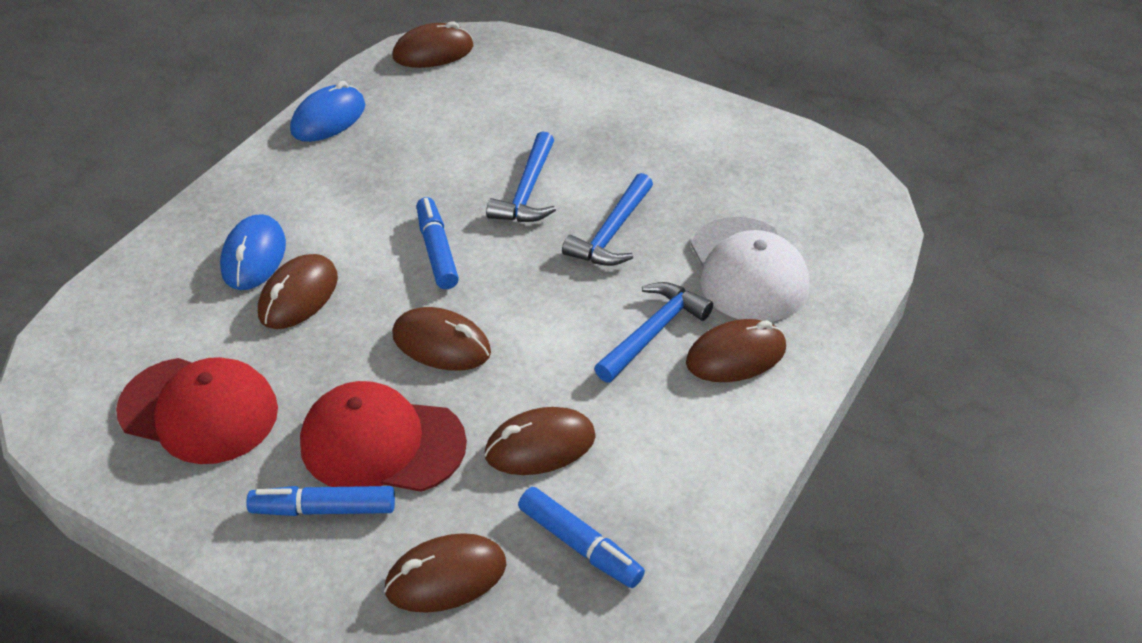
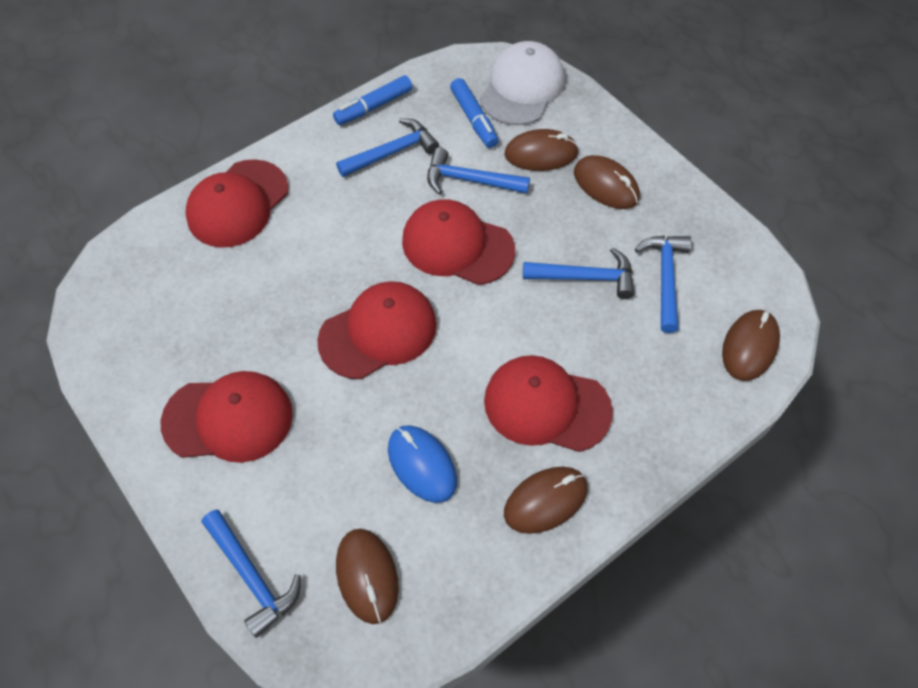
blue hammer: [486,131,556,222] [562,173,653,266] [594,282,713,382] = 3 -> [202,510,301,638] [336,118,439,177] [427,147,530,195] [523,247,635,299] [635,236,692,333] = 5
blue marker: [246,486,395,516] [417,197,459,289] [518,487,645,588] = 3 -> [333,75,412,125] [450,78,499,148] = 2
blue mouse: [220,214,286,290] [290,81,365,142] = 2 -> [388,425,457,503] = 1
brown mouse: [258,254,338,329] [384,533,506,613] [392,307,491,371] [393,21,473,68] [485,407,596,475] [686,319,786,382] = 6 -> [336,529,399,624] [504,129,579,171] [504,467,587,534] [574,155,640,209] [722,310,780,381] = 5
red cap: [116,357,278,464] [300,381,467,492] = 2 -> [161,371,293,463] [185,159,288,248] [317,281,437,379] [402,199,515,285] [484,355,613,452] = 5

